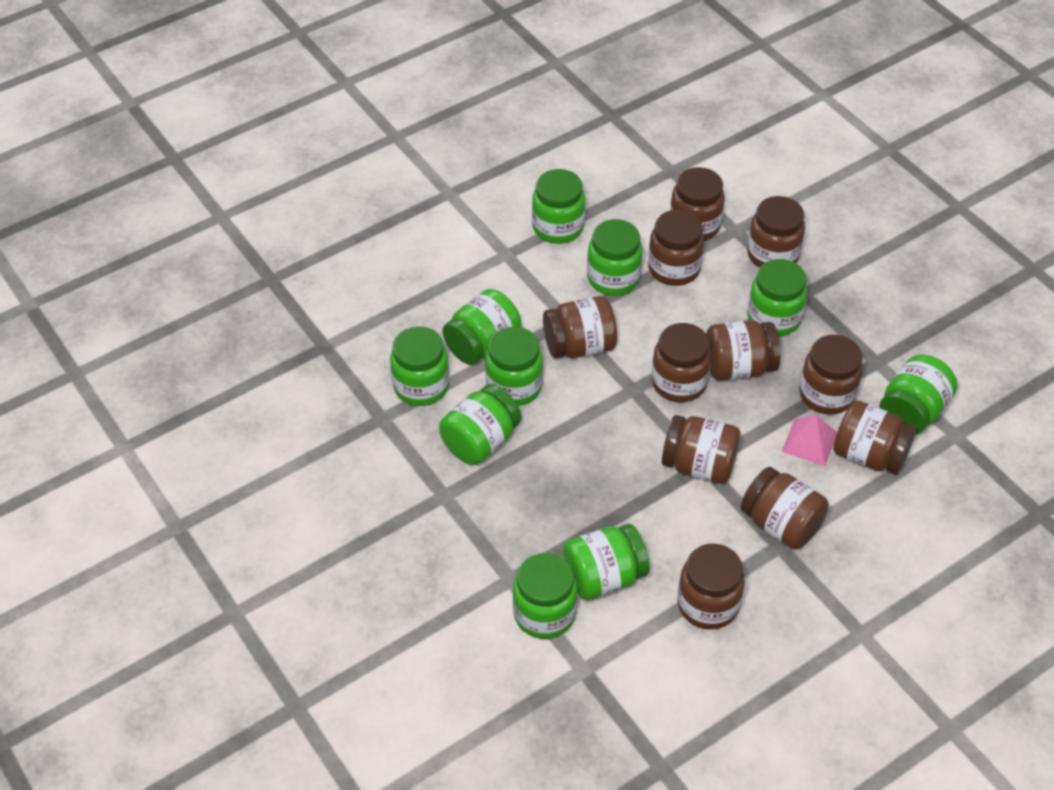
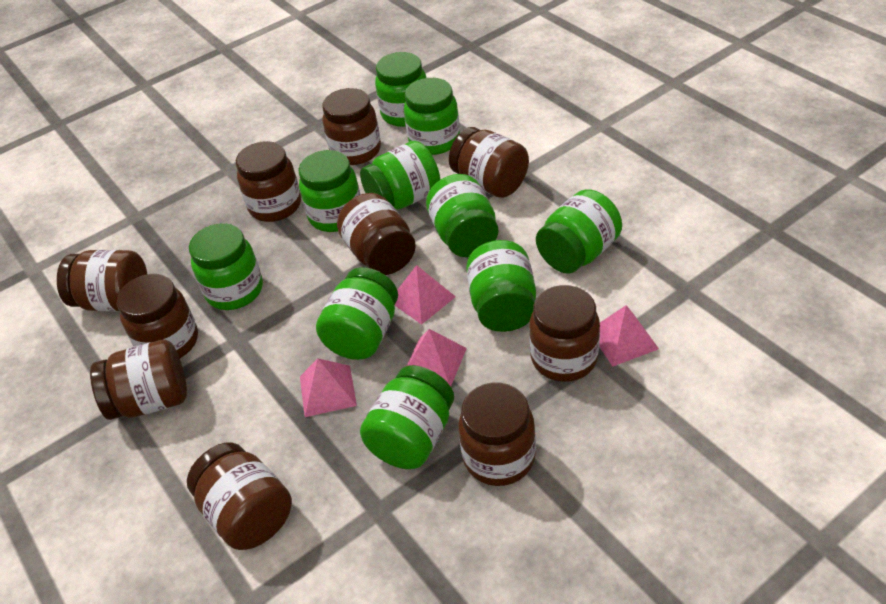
brown jar: [543,296,617,359] [648,210,704,286] [651,323,711,403] [662,415,740,484] [670,167,725,241] [677,544,745,630] [706,320,780,381] [741,467,829,549] [747,196,805,268] [799,335,863,415] [833,400,917,475] = 11 -> [57,250,147,312] [90,340,187,420] [117,274,198,358] [187,442,292,550] [236,141,301,222] [322,88,381,165] [337,193,416,275] [449,127,529,198] [458,383,536,486] [529,285,600,382] = 10
pink pyramid: [781,415,837,466] = 1 -> [300,358,357,417] [395,265,456,325] [407,329,467,386] [599,305,659,367] = 4

